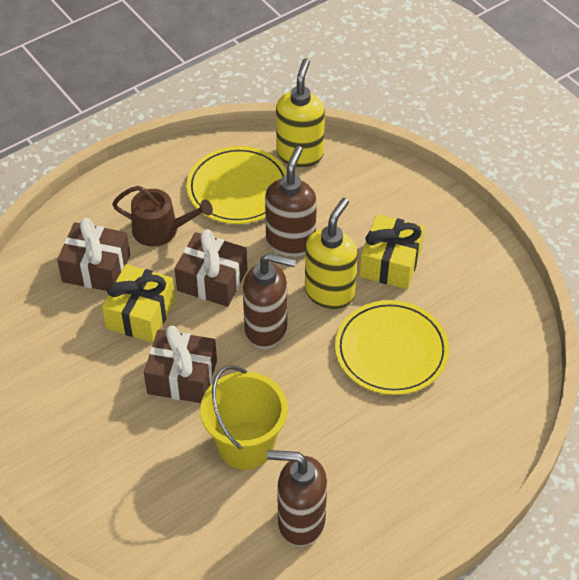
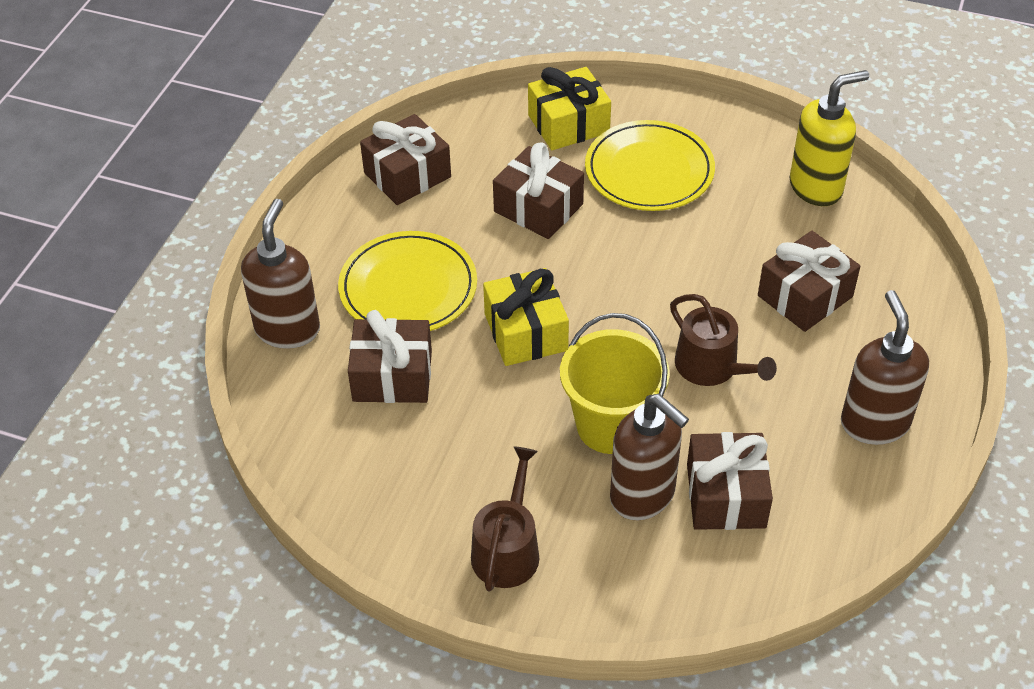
brown gift: [57,218,130,291] [144,326,217,403] [175,229,247,307] = 3 -> [348,310,432,403] [360,114,451,205] [493,142,584,239] [687,432,773,530] [758,231,860,332] = 5
brown watering can: [112,186,213,247] = 1 -> [471,447,539,592] [670,294,777,386] = 2
yellow soap dispenser: [276,58,325,167] [305,198,358,309] = 2 -> [790,70,869,206] = 1

